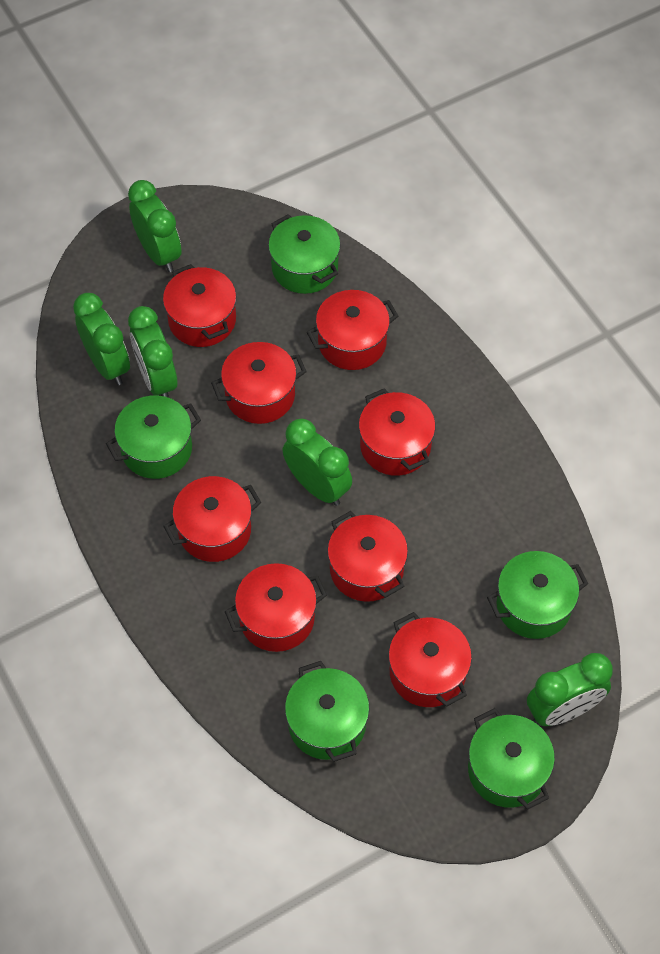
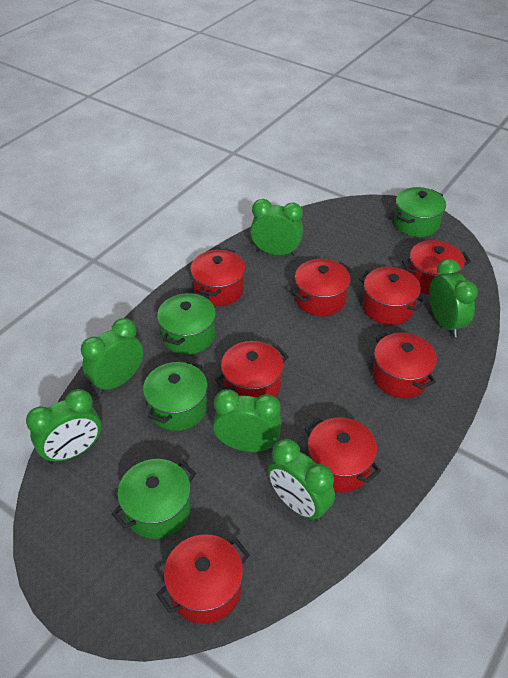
green clock: [73,293,130,385] [128,180,182,272] [128,306,178,398] [282,418,352,506] [527,653,613,726] = 5 -> [26,389,101,464] [81,318,143,394] [213,389,282,452] [250,199,303,256] [268,439,335,522] [429,259,478,337] = 6
green pot: [106,395,201,479] [268,214,341,294] [285,661,370,762] [468,708,555,809] [487,551,588,639] = 5 -> [112,459,196,539] [143,360,208,431] [157,292,216,355] [394,187,446,237] = 4

